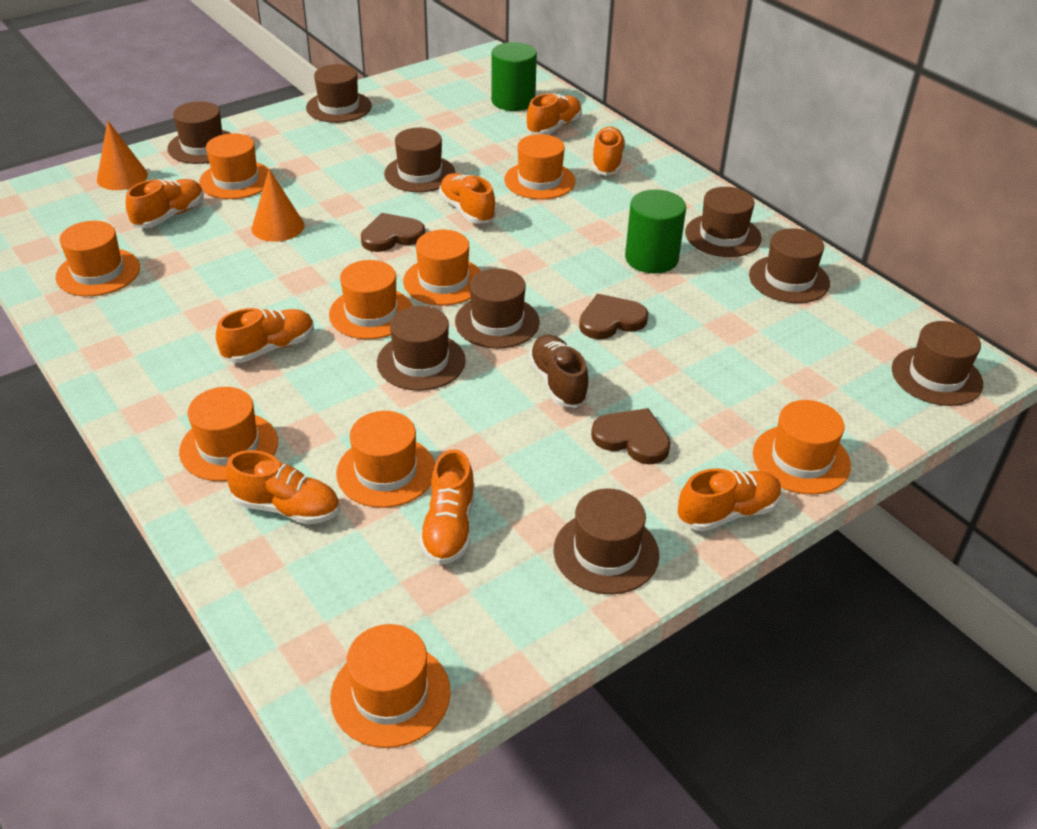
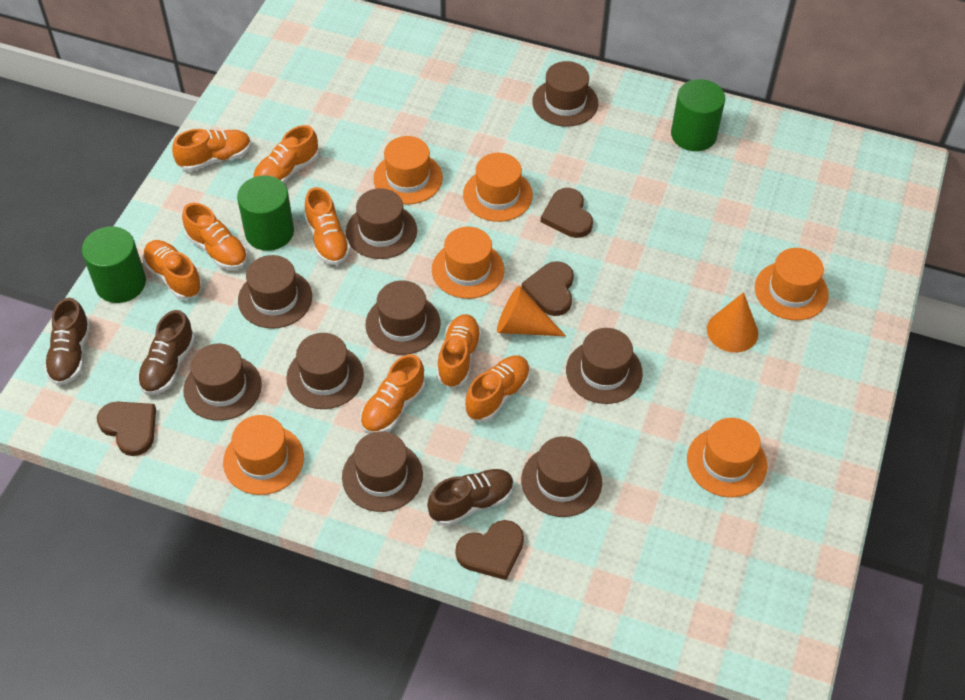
brown heart: [361,213,425,252] [579,294,648,339] [591,408,671,464] = 3 -> [97,401,156,456] [456,520,524,580] [522,261,574,316] [541,188,593,238] = 4
brown shoe: [528,335,589,408] = 1 -> [44,298,91,385] [138,310,195,395] [427,469,514,526] = 3
green cylinder: [491,42,537,111] [625,190,686,274] = 2 -> [82,226,146,303] [237,175,294,251] [671,79,725,151] = 3
orange hat: [55,221,140,296] [179,387,278,481] [199,133,269,199] [329,260,413,339] [330,624,451,748] [336,411,435,508] [403,230,481,305] [504,134,576,199] [753,400,851,495] = 9 -> [223,415,304,495] [373,136,443,205] [432,227,504,299] [463,153,533,222] [687,418,767,497] [755,248,829,321] = 6

